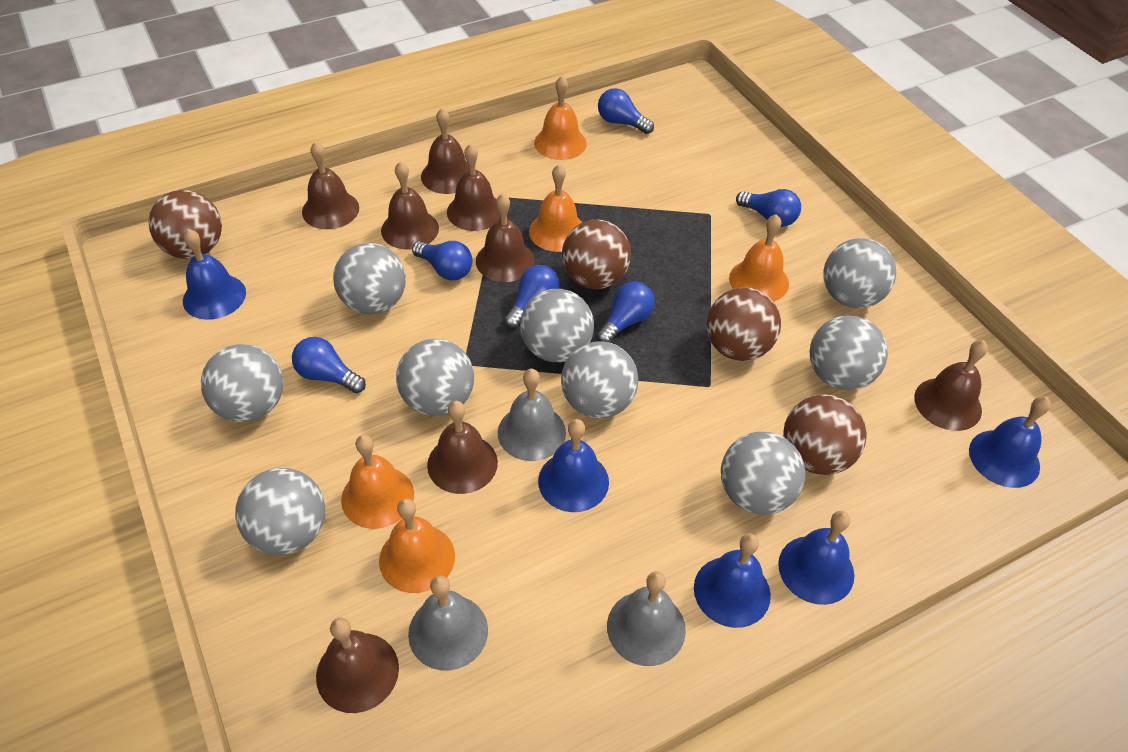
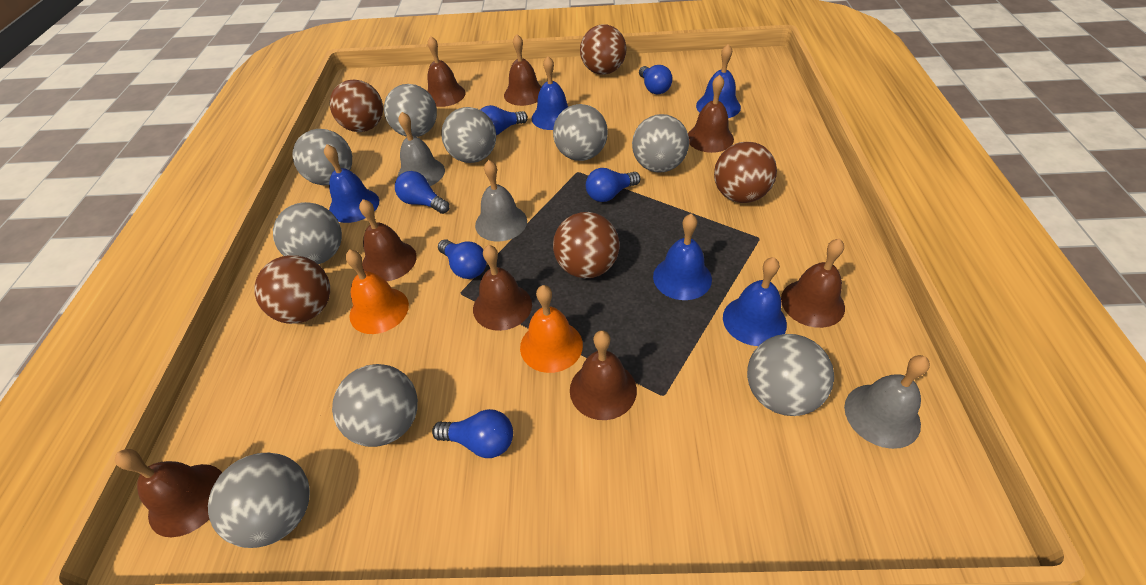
brown ball: [149,190,222,259] [562,220,631,289] [706,287,781,361] [783,394,867,475] = 4 -> [254,255,330,324] [330,80,383,132] [553,212,620,278] [580,24,627,75] [714,142,777,203] = 5
orange bell: [341,435,414,529] [379,498,455,593] [529,164,582,252] [534,76,587,160] [729,214,789,302] = 5 -> [346,249,409,334] [520,285,583,373] = 2

